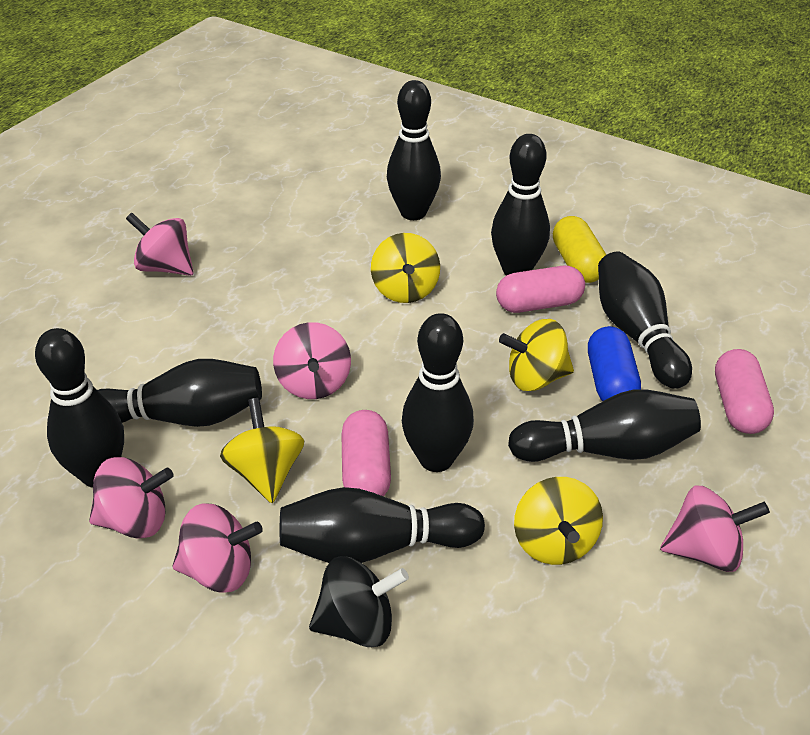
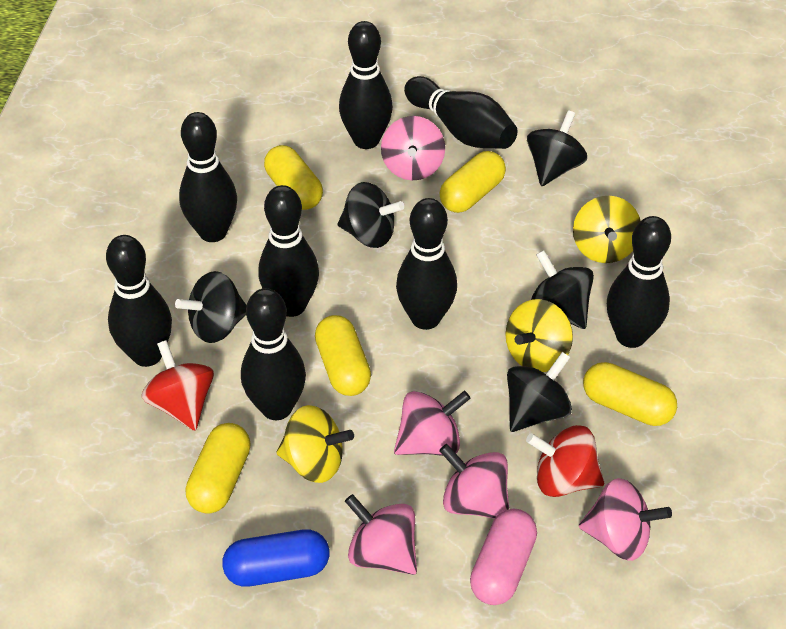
black spinning top: [309,556,409,647] = 1 -> [175,271,247,343] [338,182,404,248] [507,352,572,432] [527,110,587,186] [531,250,594,329] = 5
pink capsule: [341,410,391,496] [496,266,585,313] [715,349,774,434] = 3 -> [470,509,537,605] = 1
red spinning top: none = 0 -> [142,340,214,431] [526,425,604,497] = 2
yellow capsule: [553,216,606,283] = 1 -> [185,423,251,514] [264,145,323,210] [315,315,371,396] [440,151,506,213] [583,362,677,426] = 5
yellow spinning top: [220,398,304,503] [371,233,440,303] [499,319,574,391] [514,477,603,565] = 4 -> [276,405,354,483] [505,299,573,372] [573,196,641,263] = 3

